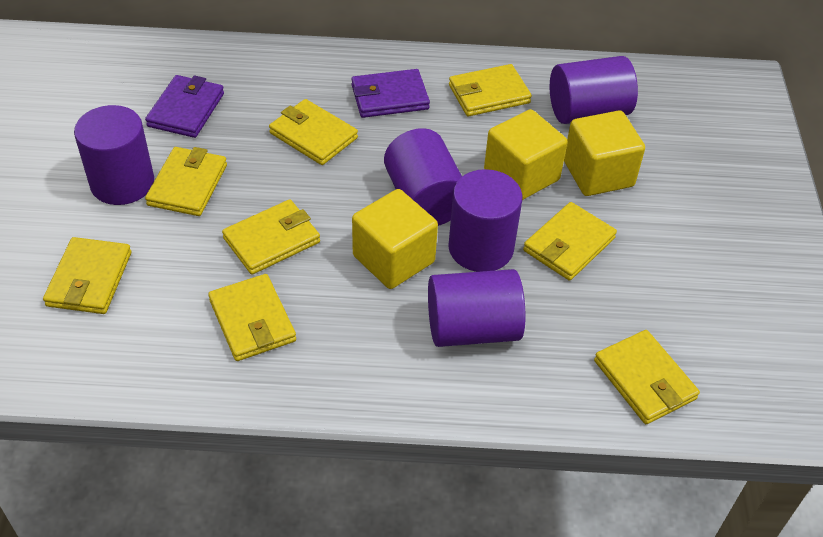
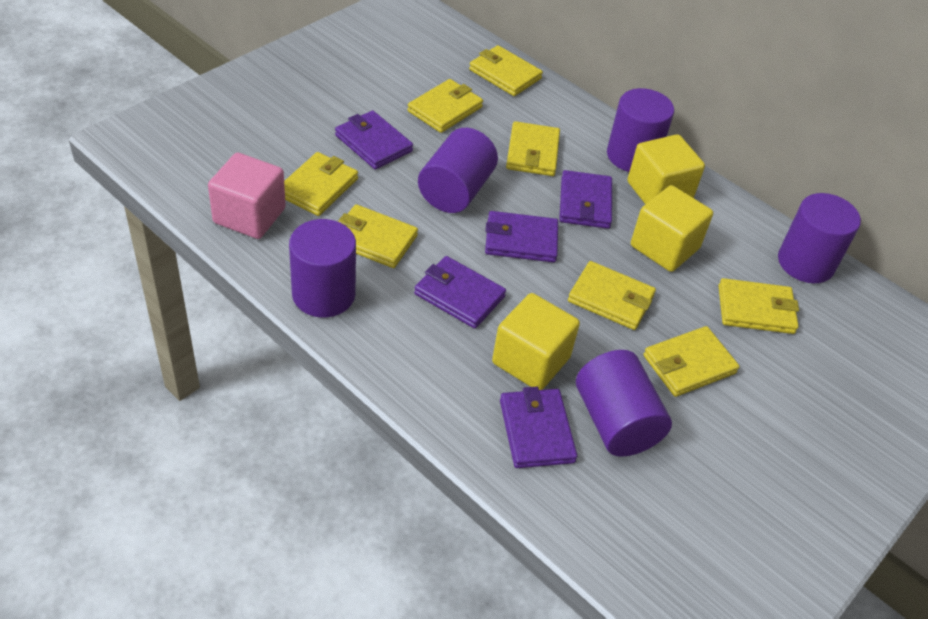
pink cube: none = 0 -> [208,153,286,239] = 1
purple wallet: [145,75,224,138] [351,69,430,118] = 2 -> [335,111,413,170] [414,256,506,329] [485,211,558,262] [500,387,577,468] [559,170,612,229] = 5

